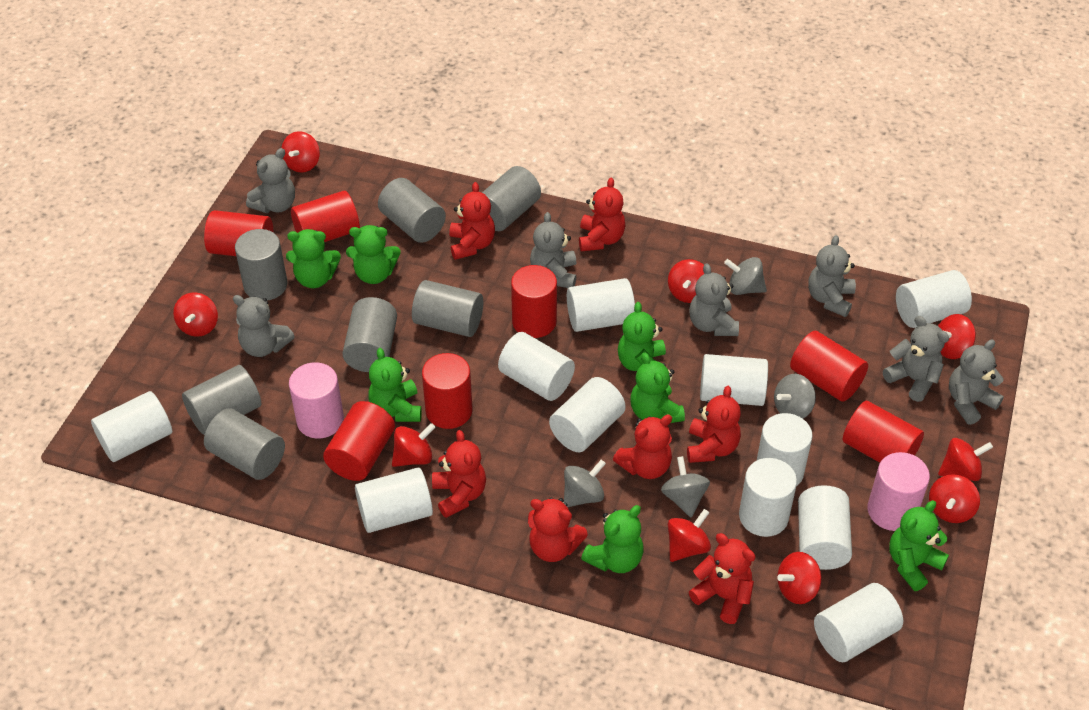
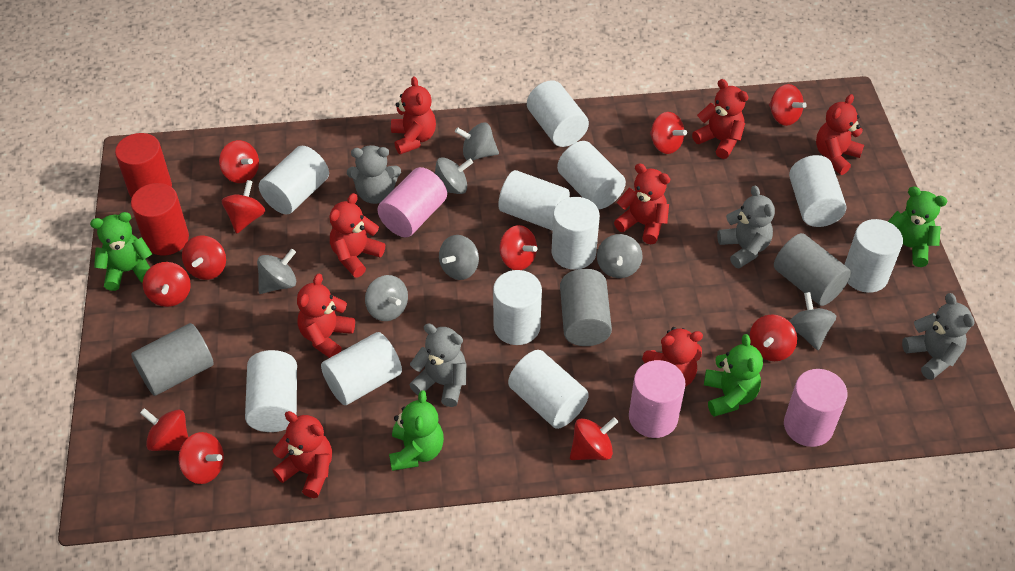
green teddy bear: [286,229,341,288] [346,225,401,284] [368,348,422,422] [581,505,643,573] [618,302,666,371] [630,353,685,423] [889,500,949,591] = 7 -> [90,212,152,291] [389,390,444,471] [704,334,763,417] [888,186,947,267] = 4
grey cylinder: [182,365,261,435] [204,408,285,480] [235,229,288,301] [342,297,397,372] [378,178,446,243] [412,280,483,337] [482,166,541,231] = 7 -> [131,323,214,396] [560,269,612,346] [774,233,851,306] = 3
grey spinning top: [564,460,606,507] [661,456,710,517] [724,257,767,295] [774,374,816,419] = 4 -> [257,249,296,294] [365,275,408,321] [435,157,473,194] [439,235,479,280] [455,122,499,160] [597,234,642,278] [789,292,836,350] = 7
grey teddy bear: [233,295,295,357] [246,148,295,213] [530,212,576,288] [689,264,739,336] [808,235,856,317] [883,316,949,402] [949,339,1004,425] = 7 -> [347,145,401,204] [410,323,467,407] [717,186,775,268] [902,293,974,380] = 4
pink cylinder: [289,362,344,438] [867,452,930,531] = 2 -> [377,167,447,237] [629,360,686,438] [784,369,848,447] = 3
red cylinder: [204,210,273,256] [291,191,360,242] [323,401,395,481] [422,353,473,429] [511,265,557,338] [790,331,868,402] [843,401,924,463] = 7 -> [115,133,172,198] [131,183,189,256] = 2
red spinning top: [173,292,218,337] [281,131,320,172] [392,423,435,467] [668,259,704,303] [668,509,711,562] [777,552,822,604] [929,474,980,523] [938,314,976,359] [938,438,993,481] = 9 -> [140,408,188,451] [143,262,191,307] [178,432,224,484] [182,236,226,280] [219,140,259,183] [222,180,265,234] [499,225,538,270] [570,417,618,460] [650,112,687,154] [750,315,797,361] [769,84,807,126] = 11
red teddy bear: [432,430,486,518] [449,182,495,260] [528,498,588,562] [579,177,625,252] [613,415,672,479] [687,386,741,463] [689,533,756,624] = 7 -> [272,411,332,498] [297,273,355,358] [330,193,385,278] [391,76,436,155] [614,163,670,244] [642,327,703,387] [692,79,748,159] [816,94,864,175] = 8

